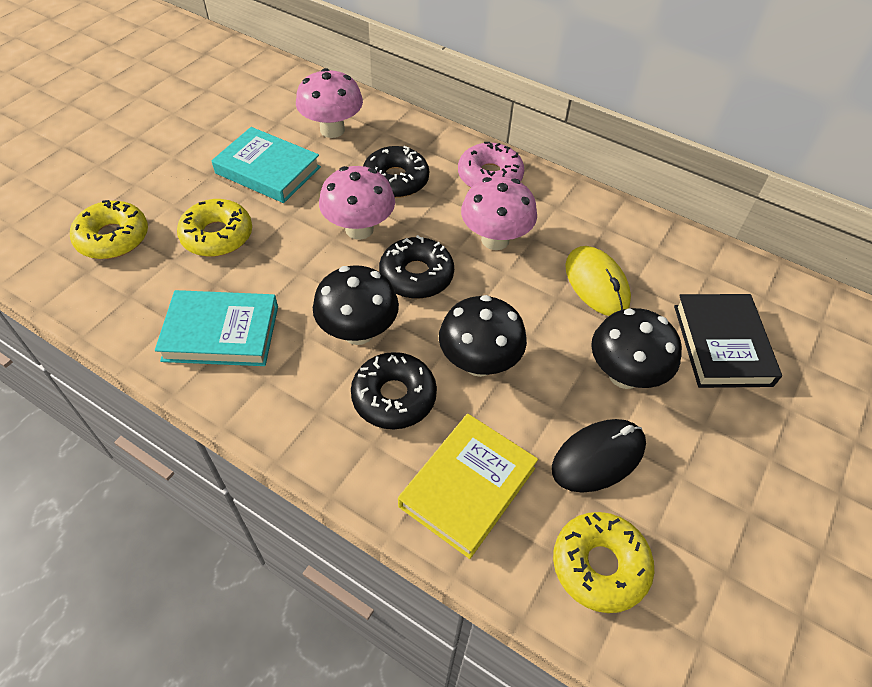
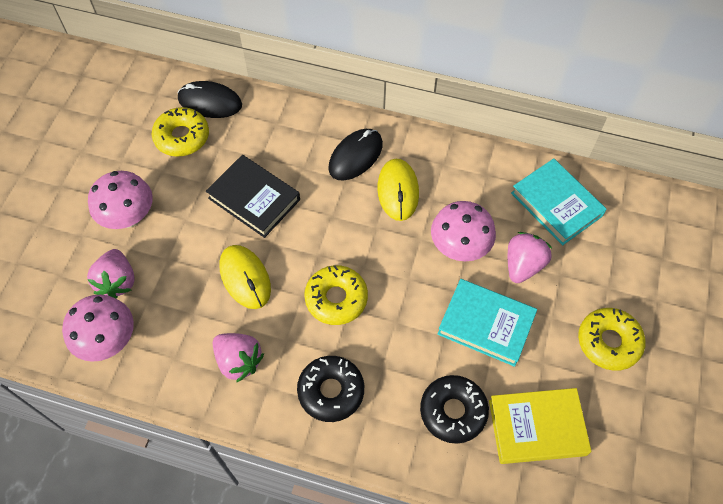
black donut: [351,352,437,429] [363,146,429,198] [379,235,454,299] = 3 -> [297,356,364,422] [420,375,489,444] = 2
black mouse: [552,419,646,493] = 1 -> [178,81,242,118] [328,129,383,181] = 2
black mushroom: [313,265,399,345] [439,295,527,377] [591,308,682,389] = 3 -> none = 0
pink donut: [458,142,524,187] = 1 -> none = 0
pink strawberry: none = 0 -> [87,249,135,298] [213,333,264,383] [508,232,552,283] = 3
yellow mouse: [565,246,631,316] = 1 -> [220,245,271,309] [377,159,419,221] = 2

